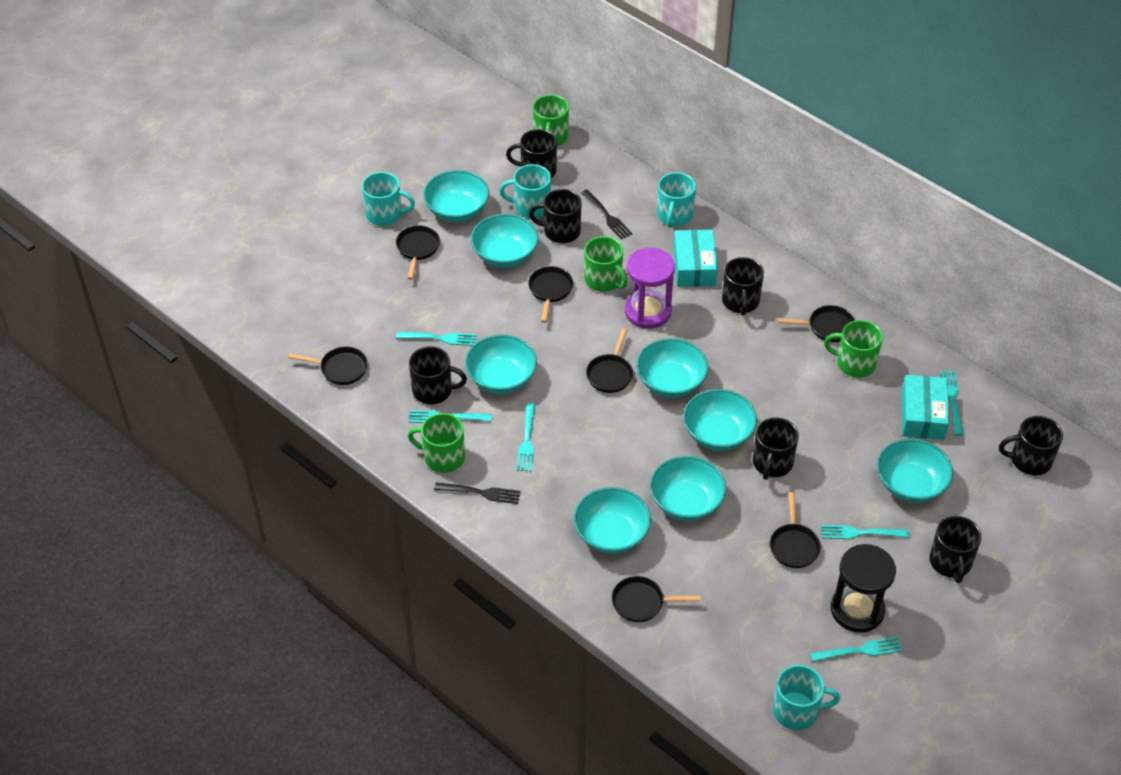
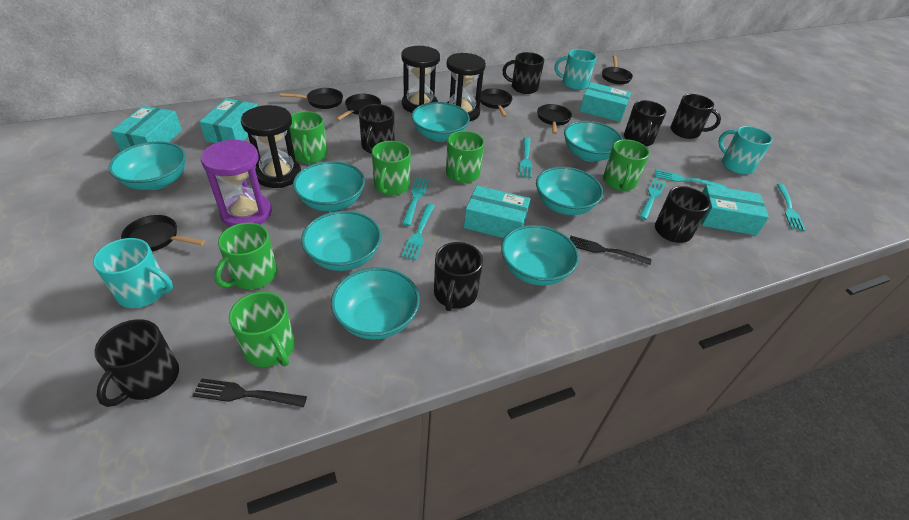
black hourglass: [831,544,896,633] = 1 -> [241,105,301,188] [401,46,440,113] [446,53,486,121] = 3
black pan: [288,346,367,385] [396,225,440,280] [528,266,573,323] [586,328,633,393] [612,576,701,622] [770,492,821,568] [777,305,855,342] = 7 -> [121,215,205,251] [280,88,343,109] [336,94,381,121] [480,88,512,117] [537,104,572,134] [602,55,633,85] = 6
green mug: [408,413,465,473] [533,95,569,146] [584,236,628,292] [824,320,883,378] = 4 -> [214,223,277,289] [229,292,295,367] [290,111,327,164] [372,141,411,195] [446,131,484,183] [603,139,650,191] = 6
turquoise box: [673,230,718,287] [901,375,949,440] = 2 -> [111,106,182,151] [199,98,258,143] [464,186,530,238] [580,82,631,122] [701,185,769,235] = 5
turquoise mug: [362,172,415,226] [499,164,551,218] [657,172,696,227] [773,665,840,730] = 4 -> [93,238,173,308] [555,49,597,90] [718,126,773,175] = 3

